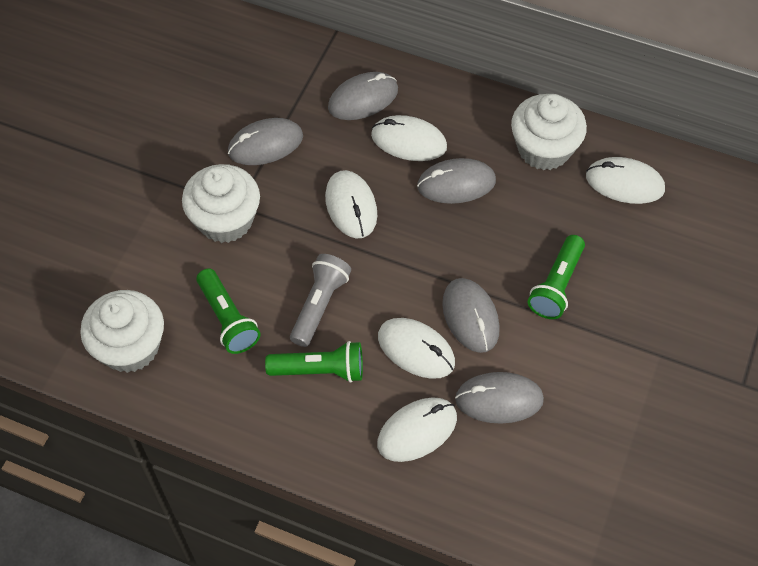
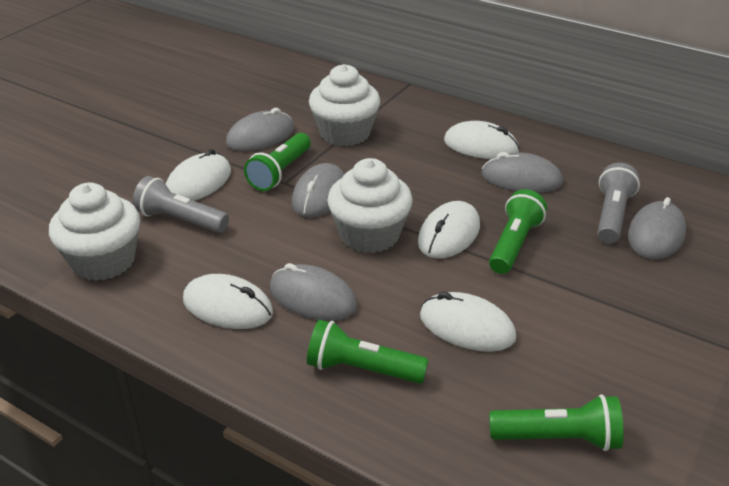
green flashlight: [196,268,261,354] [265,341,363,383] [528,235,585,319] = 3 -> [244,133,311,191] [307,320,429,384] [489,189,547,274] [489,394,624,451] = 4
grey flashlight: [290,254,351,347] = 1 -> [133,176,229,233] [597,163,640,244] = 2

